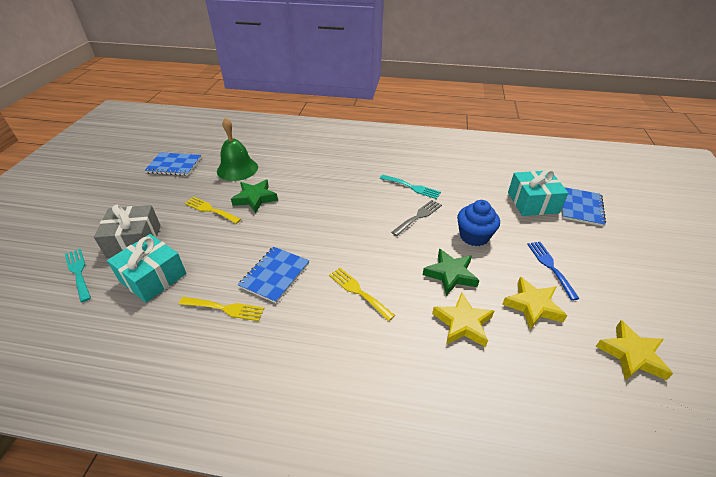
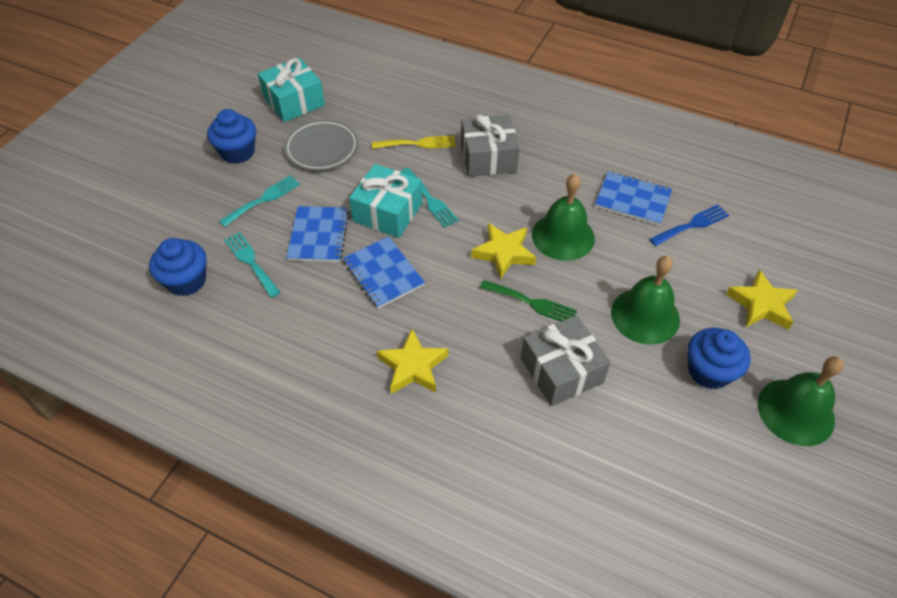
blue cupcake: [457,200,500,246] = 1 -> [149,238,206,296] [207,109,256,164] [688,328,751,389] = 3
green bell: [217,117,258,181] = 1 -> [532,174,595,261] [611,256,680,345] [758,356,844,446] = 3
green fork: none = 0 -> [480,280,577,322] = 1
green star: [231,179,278,213] [423,249,479,296] = 2 -> none = 0
grey fork: [391,200,442,236] = 1 -> none = 0
grey gift: [94,205,161,258] = 1 -> [461,115,519,177] [521,315,611,406] = 2
grey plate: none = 0 -> [284,120,359,171] = 1
turquoise fork: [65,249,91,302] [380,175,441,199] = 2 -> [219,175,300,227] [224,232,281,298] [401,168,459,228] = 3
yellow fork: [179,297,264,321] [185,197,241,224] [329,268,395,321] = 3 -> [372,135,456,149] = 1

